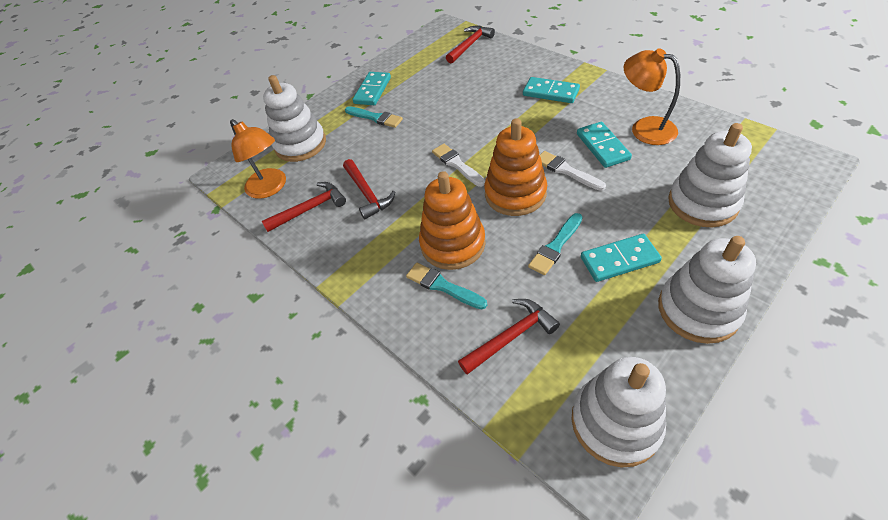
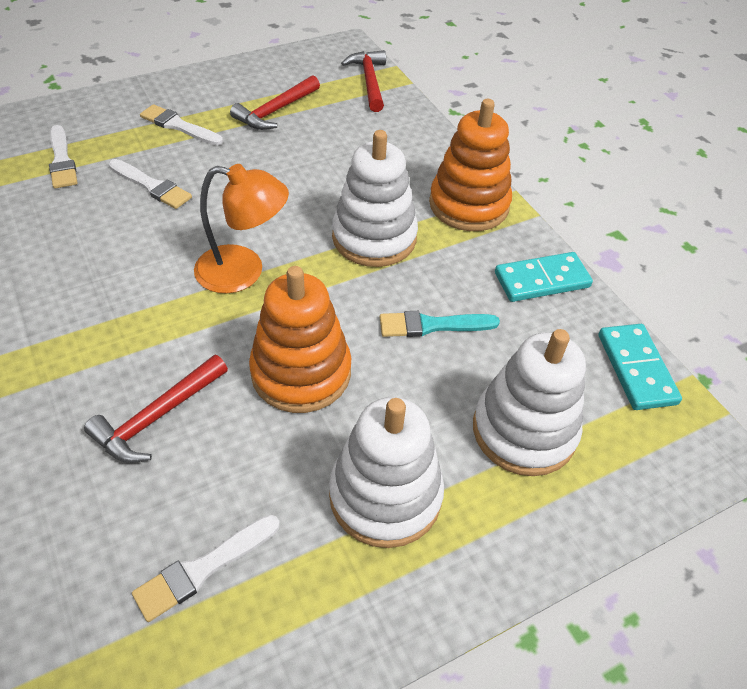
orange lamp: [230,119,286,199] [624,48,680,145] = 2 -> [194,164,289,293] = 1
red hammer: [262,182,346,232] [343,159,395,220] [446,26,495,64] [458,299,560,375] = 4 -> [84,354,228,463] [230,75,320,130] [341,50,386,112] = 3
turquoise brush: [345,106,403,128] [406,263,487,309] [528,213,582,275] = 3 -> [380,311,500,337] = 1
turquoise domino: [353,72,391,105] [523,77,580,103] [577,122,632,168] [581,234,662,282] = 4 -> [495,252,593,302] [598,324,682,410] = 2
white brush: [432,144,485,187] [540,151,606,191] = 2 -> [49,125,78,188] [108,159,192,209] [132,515,280,622] [140,104,223,146] = 4
white stacking toy: [263,75,326,162] [571,357,666,467] [658,236,756,344] [668,123,752,227] = 4 -> [329,397,444,548] [332,130,418,267] [473,329,586,476] = 3

